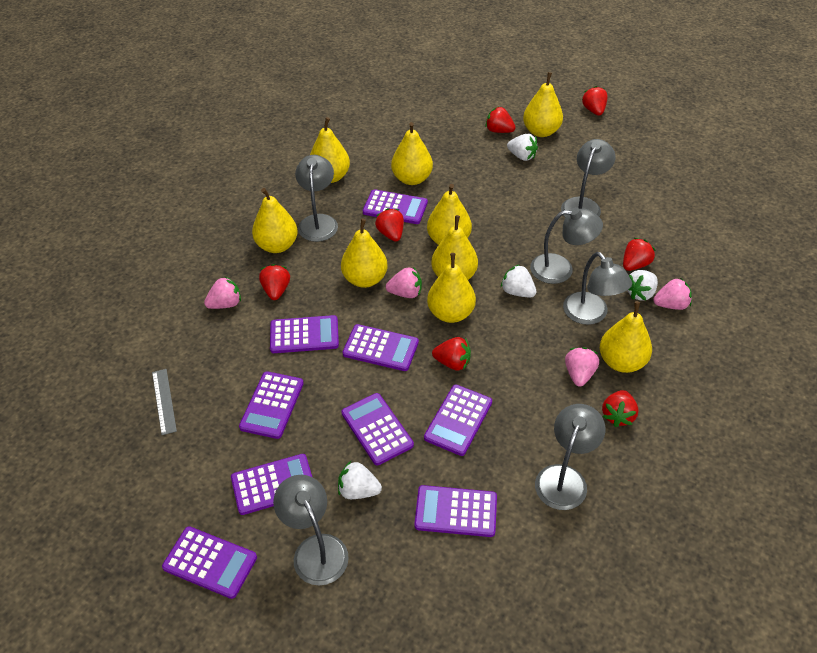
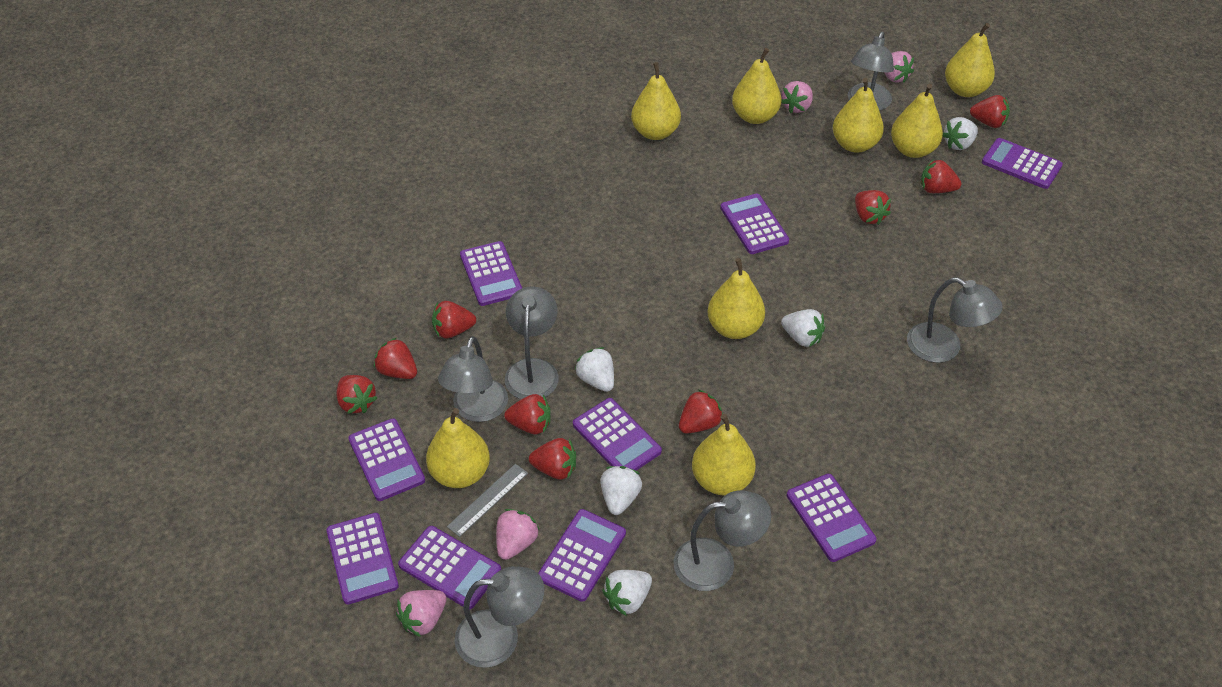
red strawberry: [259,264,290,300] [375,208,404,242] [432,337,471,370] [485,107,516,133] [582,86,608,116] [602,390,639,427] [623,238,655,271] = 7 -> [336,375,377,414] [374,338,417,379] [432,301,476,338] [504,394,551,434] [529,438,576,480] [679,390,723,434] [855,190,891,225] [921,160,961,193] [970,95,1010,128] = 9
white strawberry: [338,461,382,499] [501,264,536,298] [507,134,538,161] [627,270,658,301] = 4 -> [575,347,614,392] [600,466,642,515] [602,570,652,616] [781,309,825,347] [943,117,978,150] = 5
yellow pear: [252,188,298,253] [310,117,350,183] [341,219,388,288] [391,122,433,185] [427,184,472,245] [427,253,476,323] [431,215,478,280] [523,72,563,137] [600,301,652,373] = 9 -> [426,408,490,488] [631,62,681,140] [692,414,756,495] [708,258,765,339] [732,48,782,124] [833,78,884,153] [891,84,943,158] [945,23,995,97] = 8

